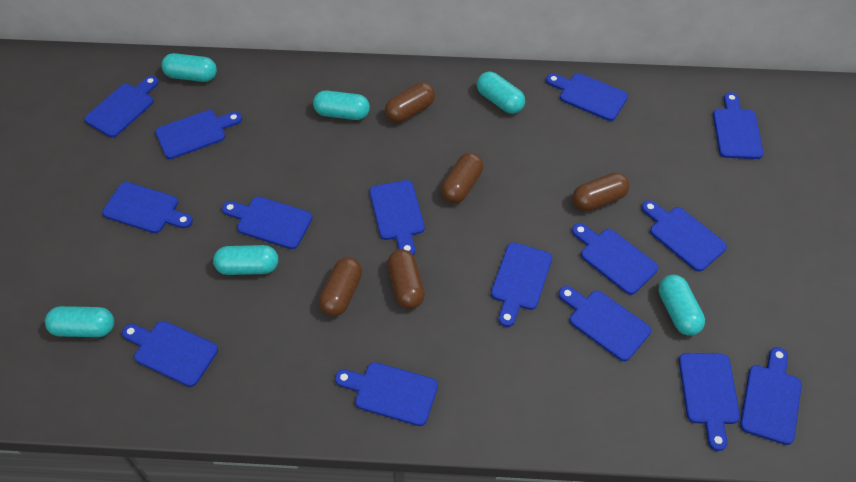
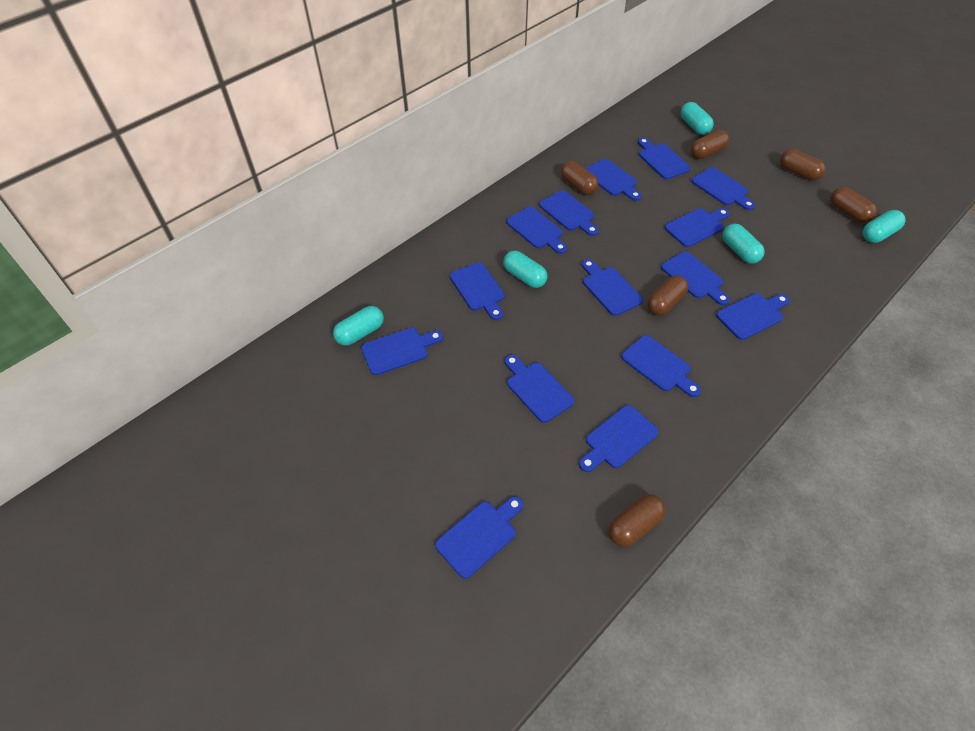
brown capsule: [319,257,362,316] [385,82,435,123] [387,249,425,309] [441,153,483,203] [572,172,630,211] = 5 -> [561,161,599,195] [609,494,666,547] [647,275,688,316] [691,130,729,159] [780,149,826,180] [830,187,877,223] = 6
turquoise capsule: [45,306,114,337] [161,53,217,82] [213,245,278,275] [313,91,370,120] [477,71,525,114] [659,275,705,336] = 6 -> [333,306,384,346] [503,251,548,288] [681,102,714,135] [722,224,765,264] [863,210,906,243] = 5

